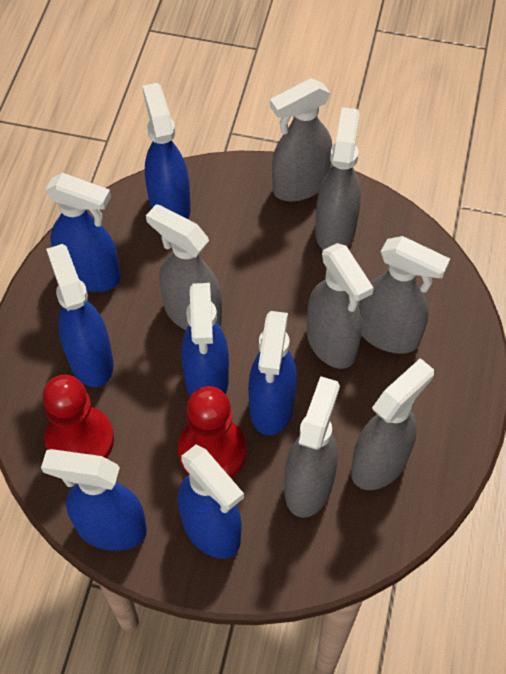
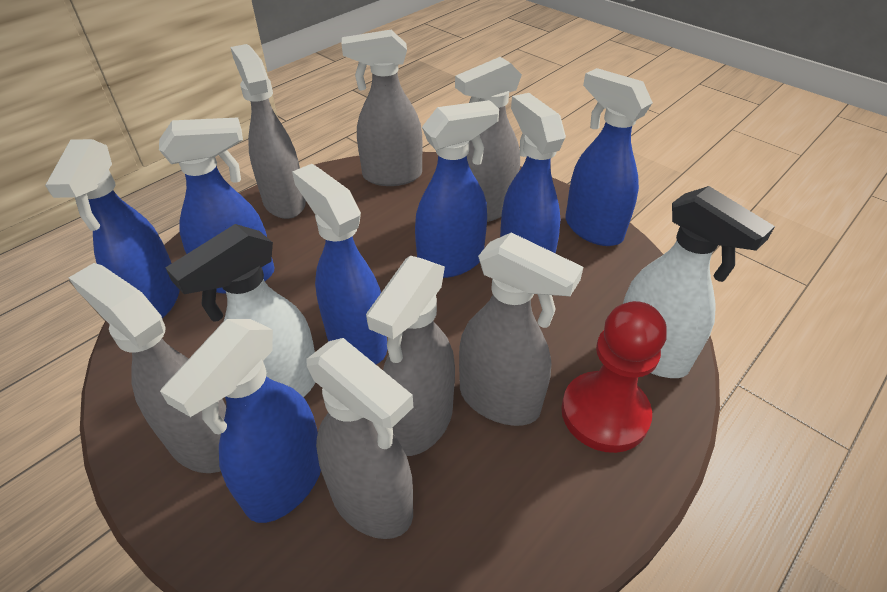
red pawn: [42,375,114,459] [178,386,247,478] = 2 -> [561,301,667,453] = 1
white spray bottle: none = 0 -> [165,224,316,398] [623,186,775,378] = 2

